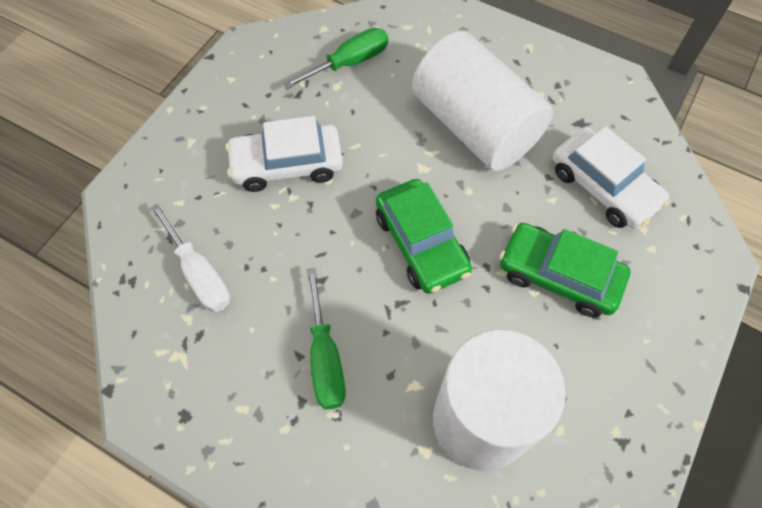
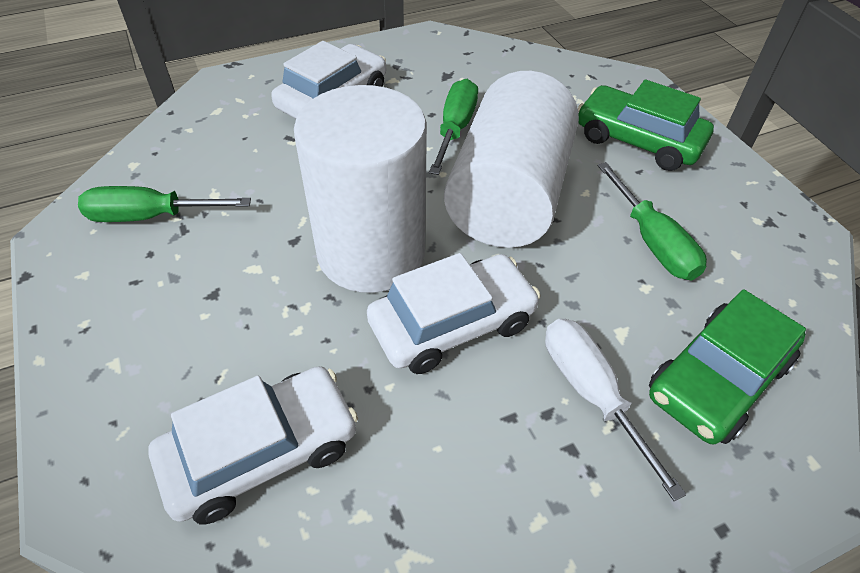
green screwdriver: [283,28,388,90] [306,268,346,409] = 2 -> [78,186,251,222] [429,79,478,175] [597,162,707,280] = 3
white car: [225,116,343,192] [553,126,670,229] = 2 -> [148,366,358,524] [271,41,386,119] [367,253,541,374] = 3

